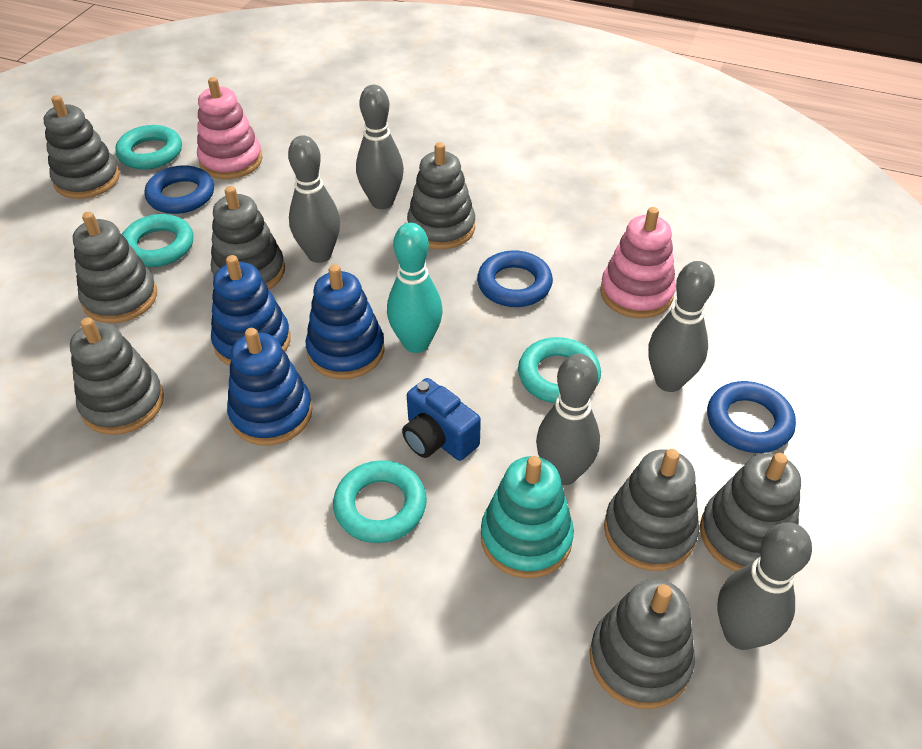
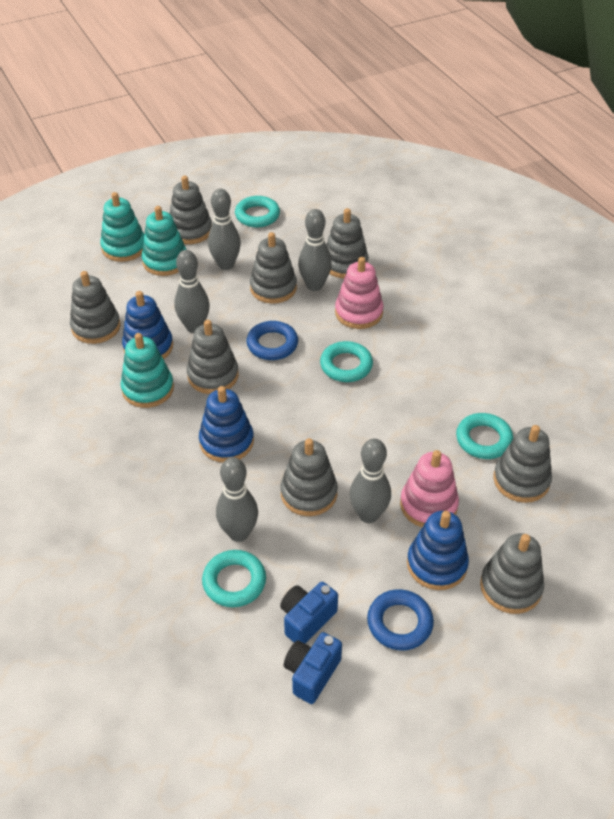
blue camera: [402,378,481,461] = 1 -> [280,582,338,644] [284,632,342,704] = 2
blue ring: [145,165,214,214] [477,250,553,307] [707,381,796,453] = 3 -> [246,321,298,360] [367,589,434,650] = 2
turquoise bowling pin: [387,223,443,353] = 1 -> none = 0
turquoise stacking toy: [481,456,574,578] = 1 -> [100,192,145,262] [121,333,174,408] [141,206,187,276] = 3

